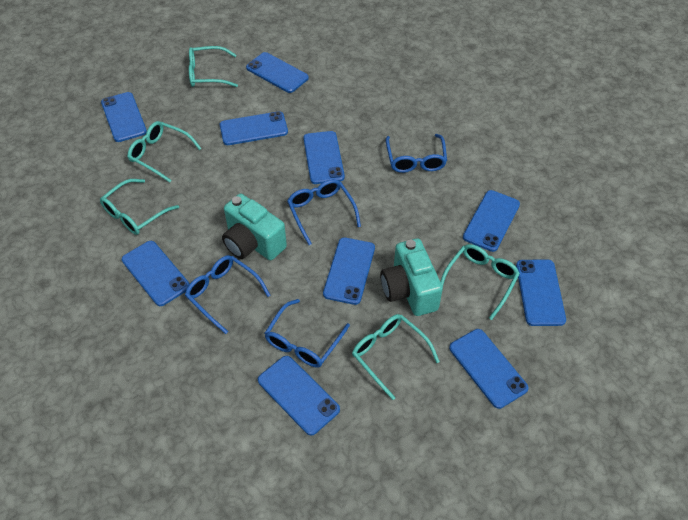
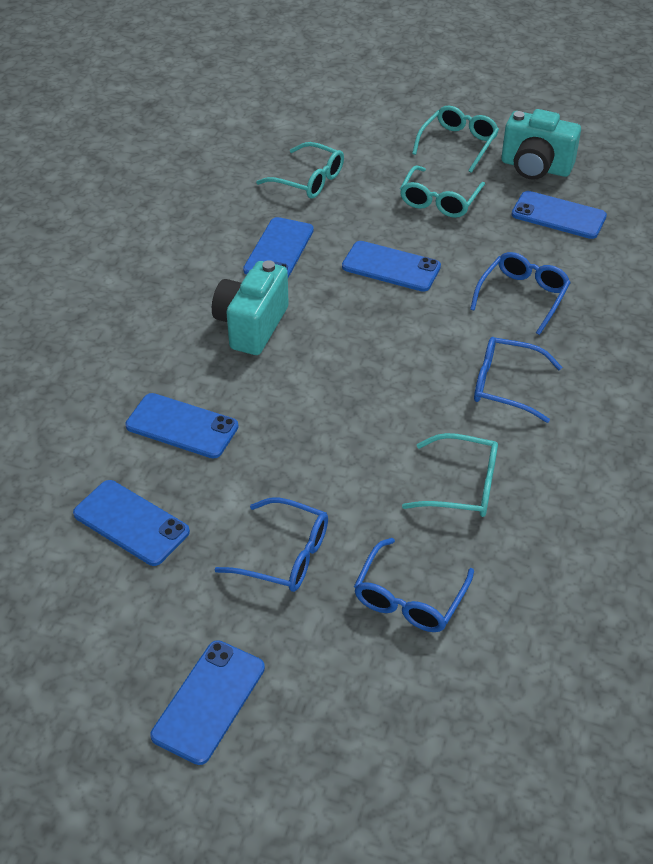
blue phone: [101,92,147,142] [122,241,189,306] [220,111,288,145] [246,52,309,93] [258,356,340,435] [303,131,345,184] [323,237,375,305] [449,329,529,409] [463,190,520,252] [516,259,566,326] = 10 -> [73,480,190,566] [125,393,239,459] [150,640,265,765] [243,217,314,278] [342,241,441,292] [512,191,607,239] = 6
turquoise glasses: [100,179,179,235] [128,121,202,183] [189,46,238,87] [352,314,440,400] [440,244,520,320] = 5 -> [256,142,344,199] [400,166,485,218] [402,433,498,517] [412,105,499,173] = 4

